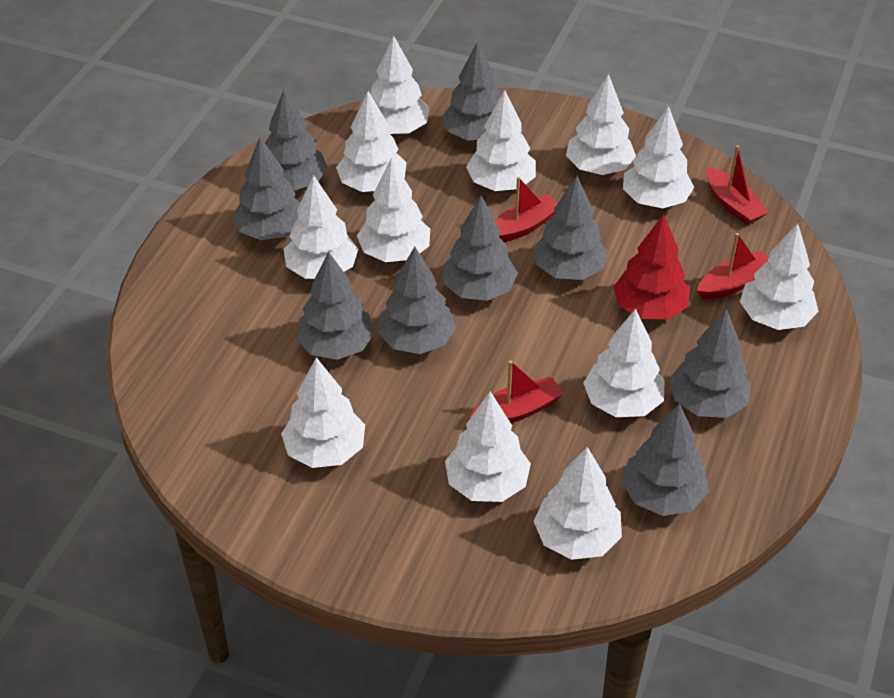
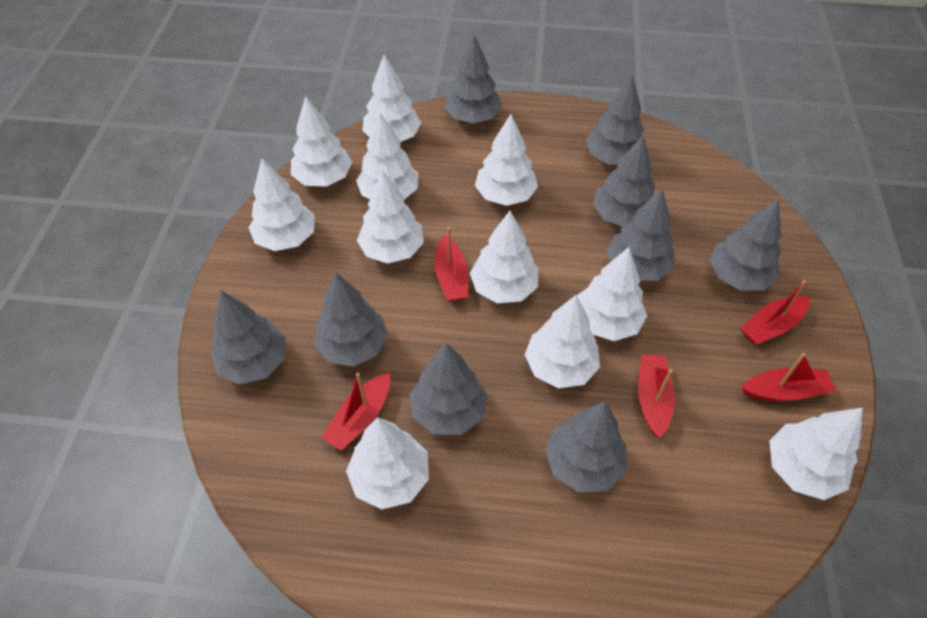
red boat: [469,360,564,423] [495,177,558,242] [697,233,769,299] [706,145,769,225] = 4 -> [321,373,390,451] [434,227,468,302] [638,354,675,438] [741,280,810,345] [741,353,836,401] = 5
red tree: [613,214,690,319] = 1 -> none = 0
white tree: [281,357,365,468] [284,175,358,279] [336,91,407,192] [357,158,430,262] [370,36,430,134] [445,391,531,502] [466,90,536,191] [533,447,622,560] [566,74,636,175] [583,309,665,417] [623,106,694,208] [740,224,819,330] = 12 -> [249,159,315,251] [291,96,352,187] [346,417,429,510] [356,112,419,200] [357,170,424,264] [363,54,421,142] [470,211,539,303] [475,114,538,206] [525,295,600,388] [577,247,647,341] [769,407,863,500] = 11

